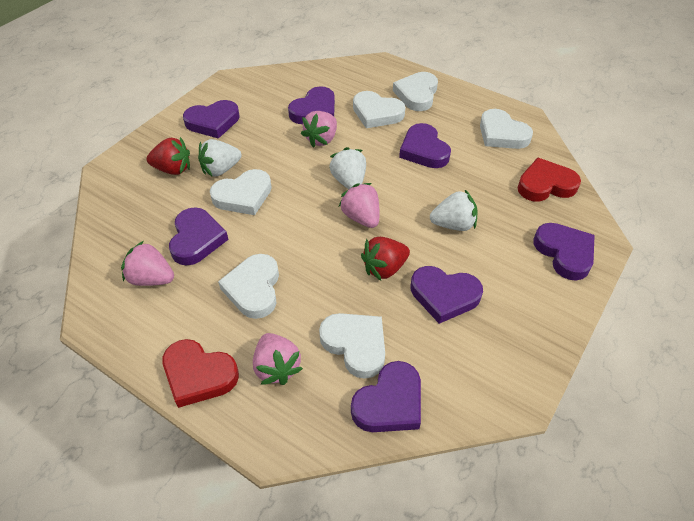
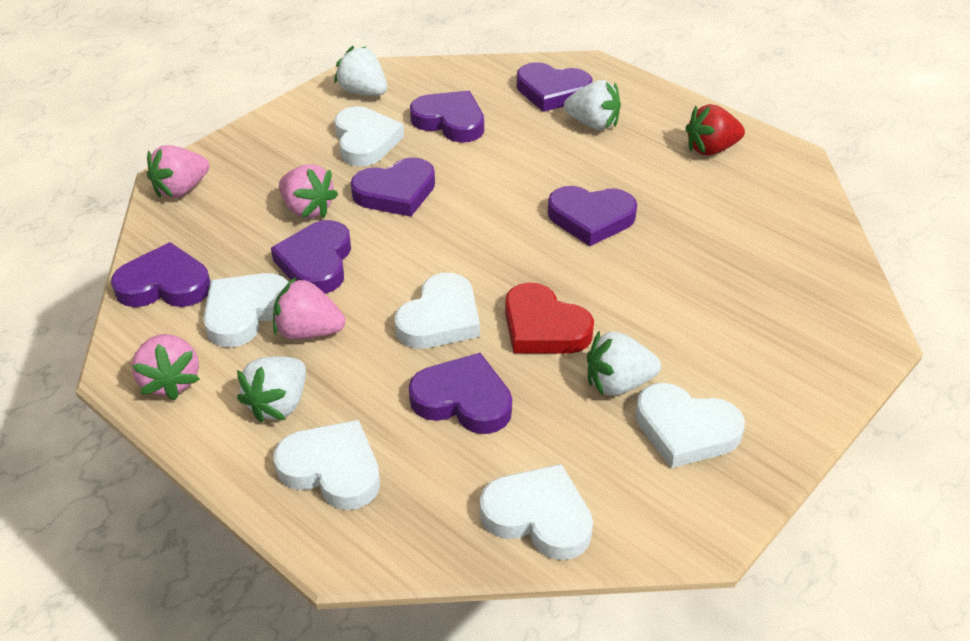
red heart: [162,339,239,408] [518,158,581,202] = 2 -> [505,282,594,354] = 1
red strawberry: [147,137,190,175] [361,237,410,281] = 2 -> [686,104,745,156] = 1
white strawberry: [198,139,242,177] [329,147,366,189] [430,190,477,231] = 3 -> [237,356,306,423] [334,46,387,96] [564,80,621,130] [587,330,661,396] = 4

